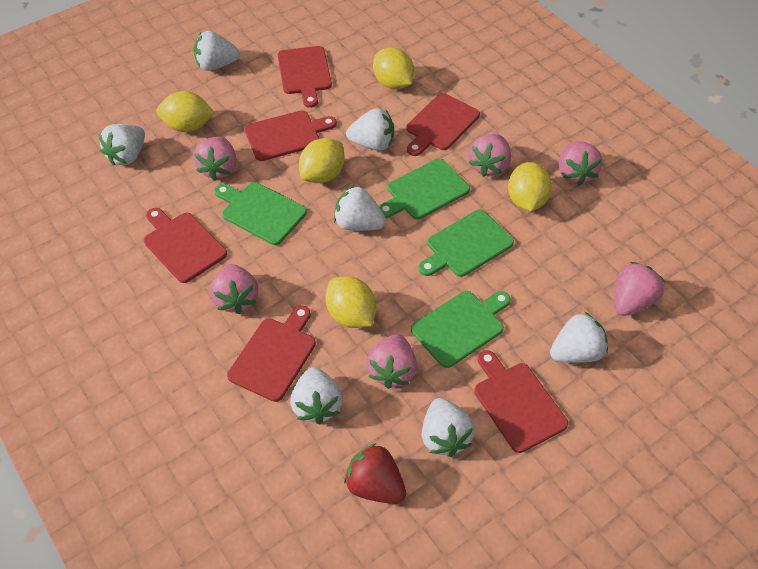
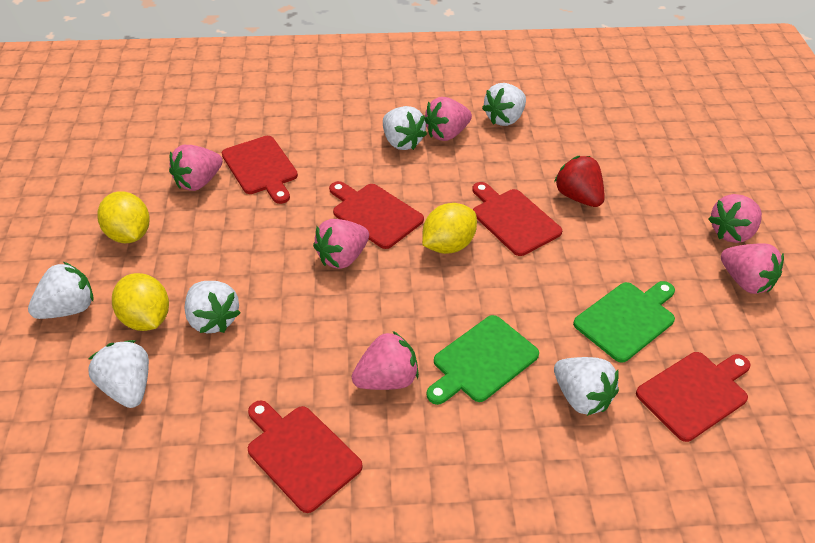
green cutting board: [215,182,307,245] [379,159,470,219] [411,291,511,368] [418,210,514,277] = 4 -> [426,315,539,405] [573,281,675,363] = 2
red cutting board: [144,208,227,283] [227,305,316,402] [245,110,337,161] [278,46,332,108] [406,93,480,156] [474,350,568,453] = 6 -> [222,136,298,204] [248,400,363,513] [329,181,424,249] [472,182,562,256] [636,352,751,442] = 5
white strawberry: [99,124,145,166] [194,31,240,71] [290,367,343,424] [334,185,386,231] [346,108,394,151] [422,398,475,457] [550,312,608,363] = 7 -> [28,262,93,319] [89,340,149,408] [185,281,241,333] [383,106,427,150] [482,83,526,126] [554,357,619,416] = 6
yellow lemon: [157,91,215,132] [299,138,345,183] [326,276,376,328] [373,47,414,89] [508,162,552,211] = 5 -> [97,191,150,243] [112,273,169,331] [422,203,477,254] = 3

